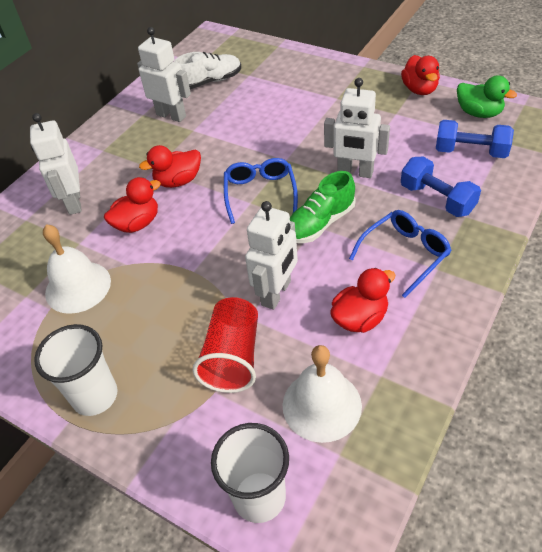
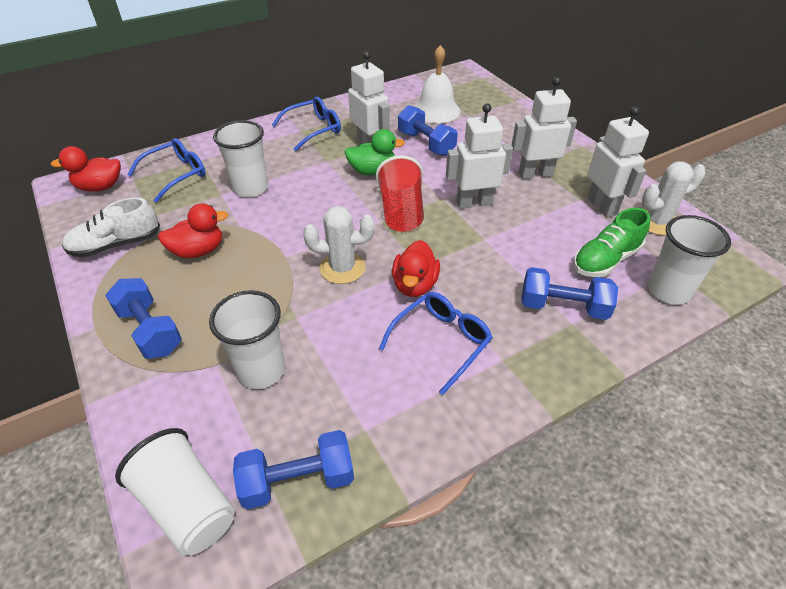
blue dumbbell: [401,157,481,217] [436,120,514,158] = 2 -> [105,278,182,359] [233,430,354,509] [398,105,458,156] [521,267,618,320] = 4
blue glasses: [224,158,298,224] [349,210,452,298] = 2 -> [127,138,206,203] [272,97,341,151] [379,292,493,395] = 3
red duck: [104,177,161,233] [139,145,201,188] [331,268,395,333] [401,55,440,95] = 4 -> [51,146,121,192] [158,203,228,258] [392,240,440,297] = 3
white bell: [43,224,111,314] [282,345,362,443] = 2 -> [414,45,460,123] = 1
white cactus: none = 0 -> [303,206,375,284] [642,162,706,235] = 2
white cup: [34,324,118,416] [211,423,289,523] = 2 -> [115,428,235,555] [209,290,285,389] [213,120,268,198] [648,215,731,305] = 4

